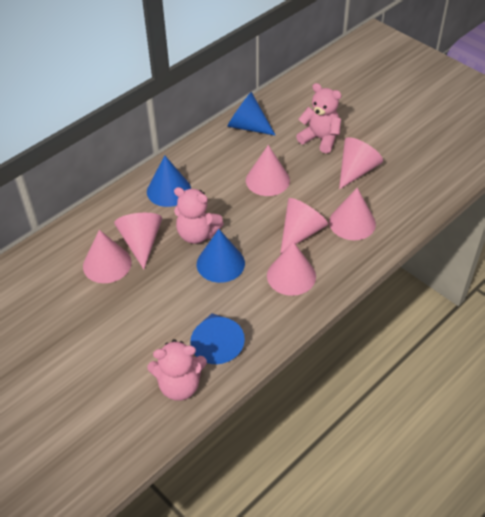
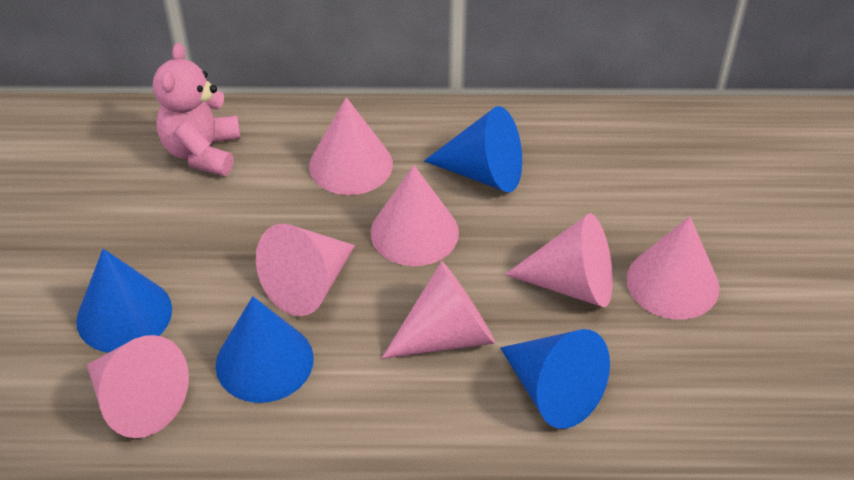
pink teddy bear: [147,339,207,401] [174,187,224,244] [296,83,342,153] = 3 -> [153,43,241,176] = 1

